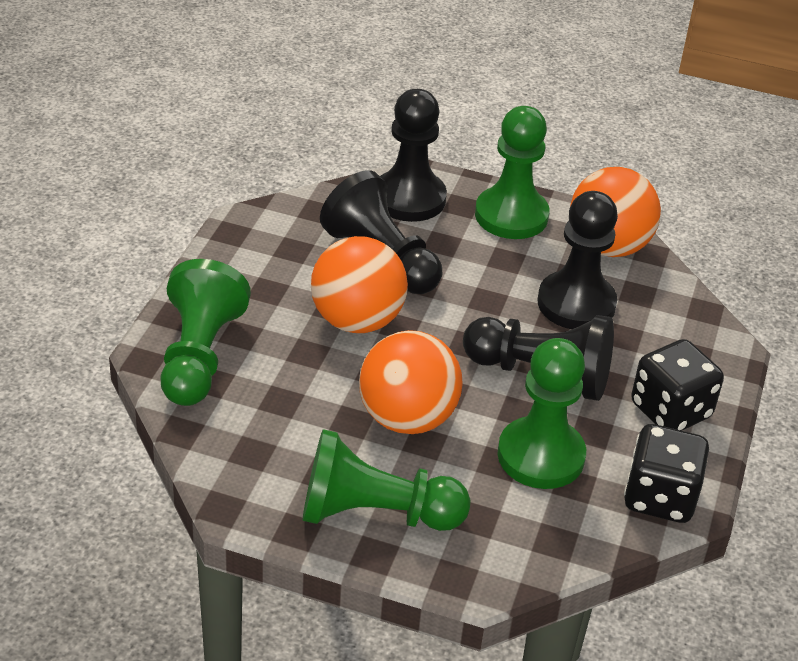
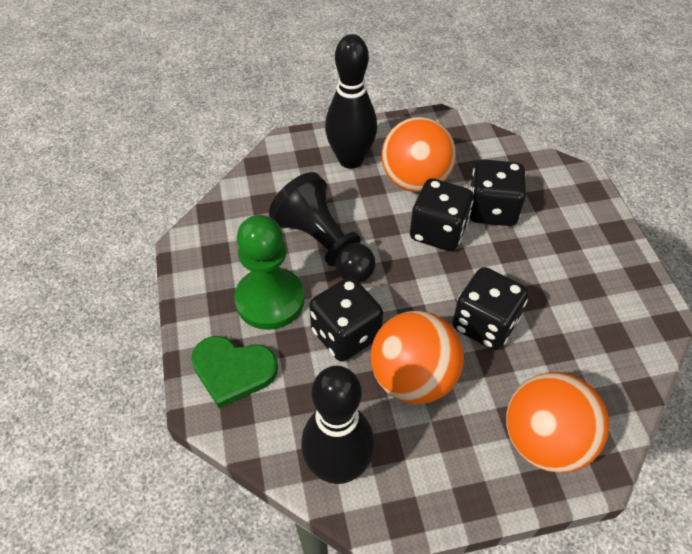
black bowling pin: none = 0 -> [301,366,375,484] [325,34,377,169] = 2
black dice: [624,424,709,523] [631,339,724,431] = 2 -> [309,277,383,362] [410,178,473,251] [452,267,529,350] [469,159,526,226] = 4
black pawn: [320,170,442,294] [380,89,447,222] [463,315,614,401] [537,191,618,329] = 4 -> [269,172,376,283] = 1
green heart: none = 0 -> [191,336,278,408] = 1
green pawn: [160,259,251,406] [303,429,470,531] [475,106,549,239] [498,338,586,489] = 4 -> [234,215,305,330] = 1

